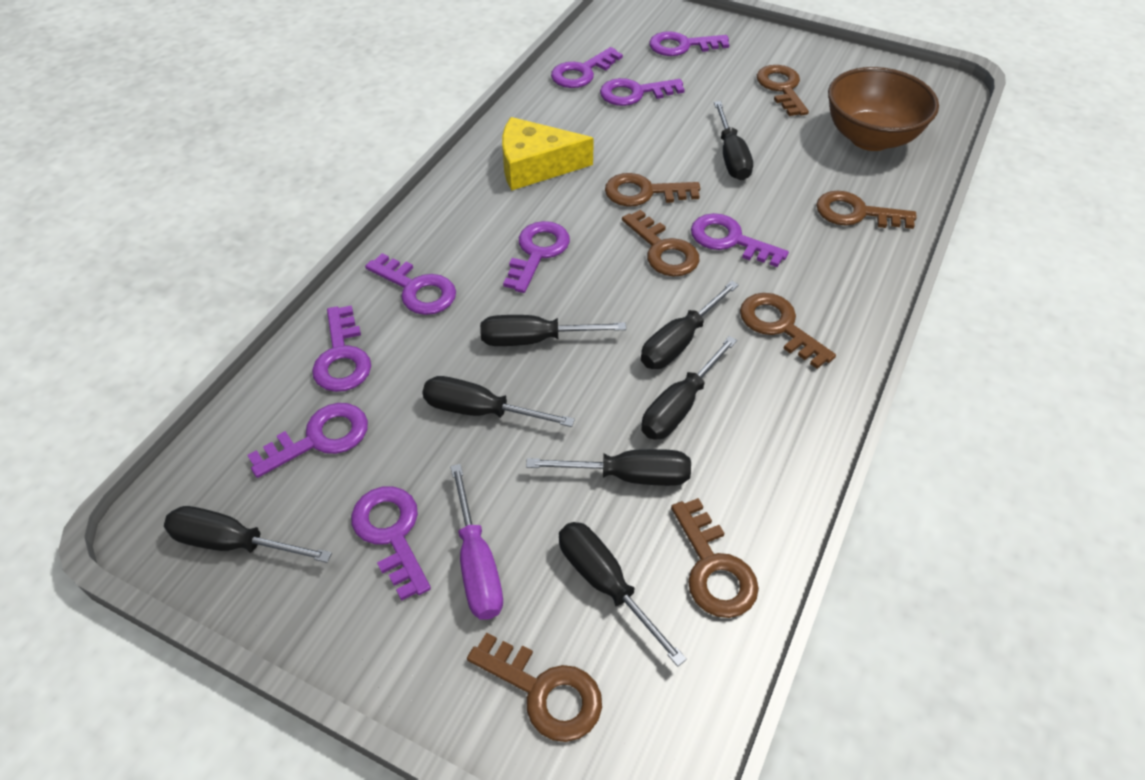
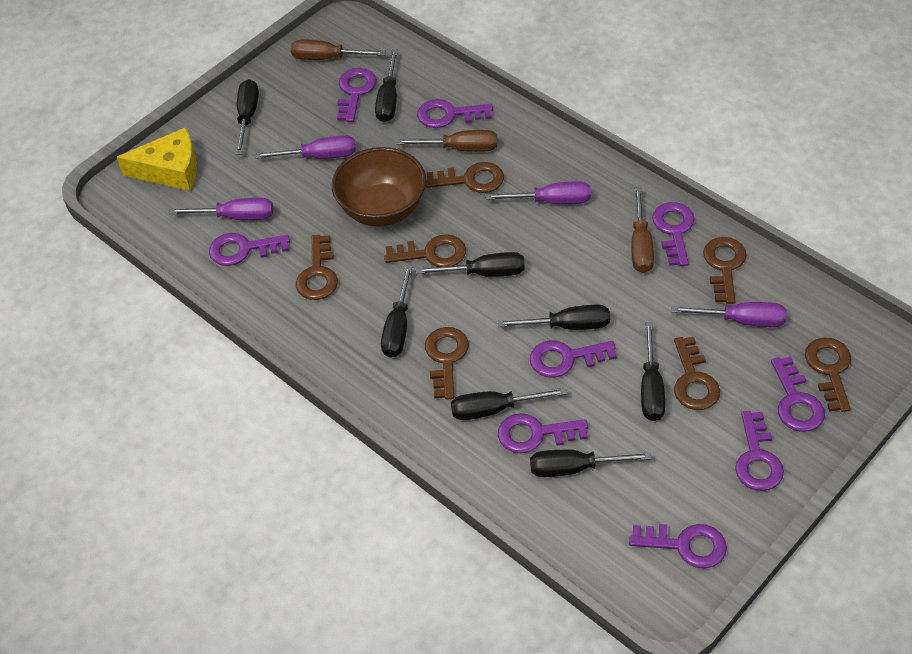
brown screwdriver: none = 0 -> [291,40,386,60] [396,130,497,152] [631,187,654,273] = 3
purple screwdriver: [450,464,503,620] = 1 -> [169,198,273,220] [255,135,356,159] [486,181,591,204] [672,302,787,327] = 4

